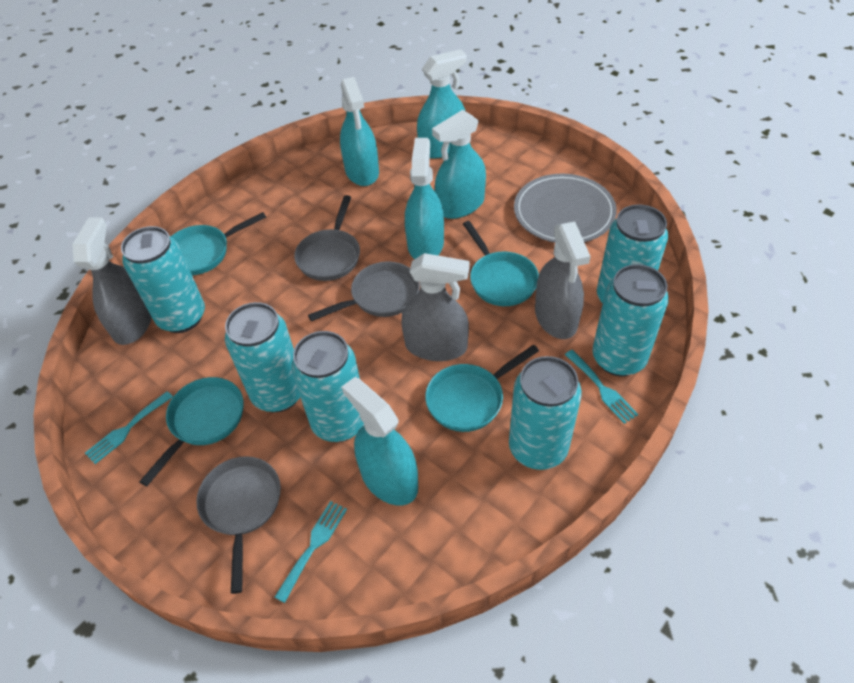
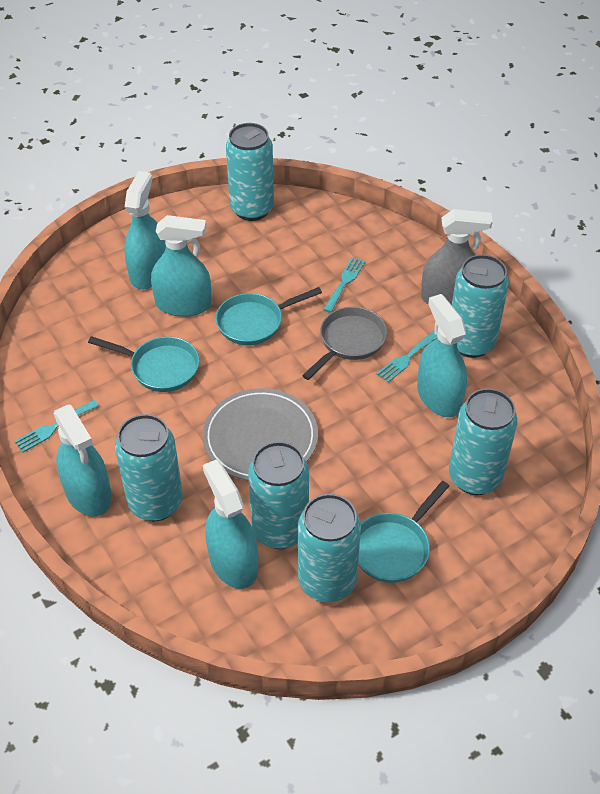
grey pan: [196,456,281,594] [294,195,360,281] [308,261,420,321] = 3 -> [302,307,387,380] = 1
grey spray bottle: [72,217,152,345] [402,253,470,361] [535,222,591,339] = 3 -> [421,209,493,305] = 1
turquoise pan: [139,377,244,486] [171,212,266,275] [425,345,539,432] [463,221,539,306] = 4 -> [88,336,200,392] [216,287,322,345] [358,481,449,583] = 3

